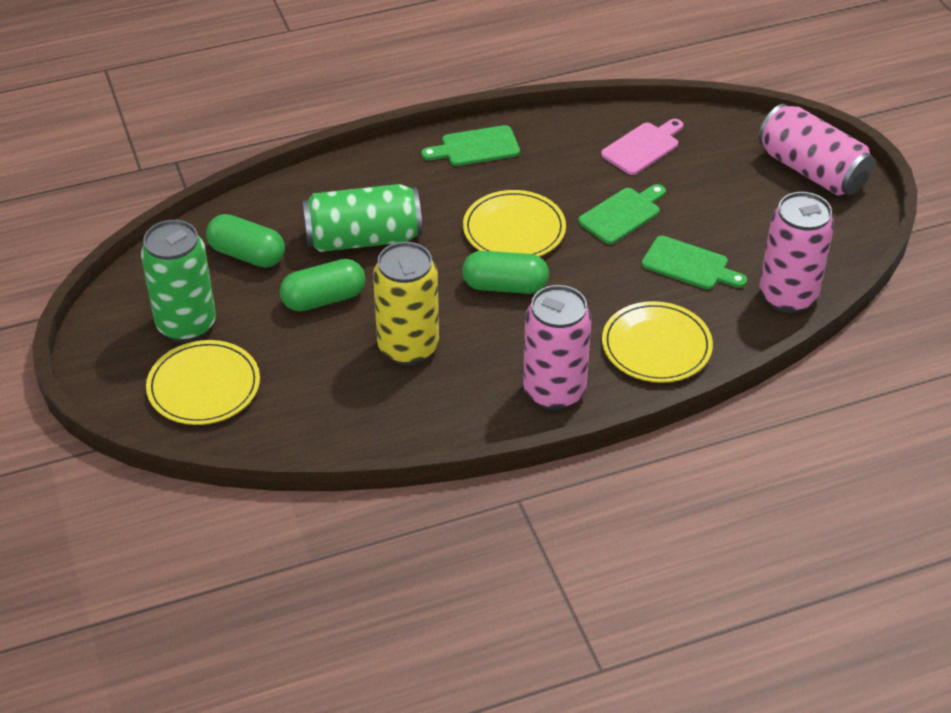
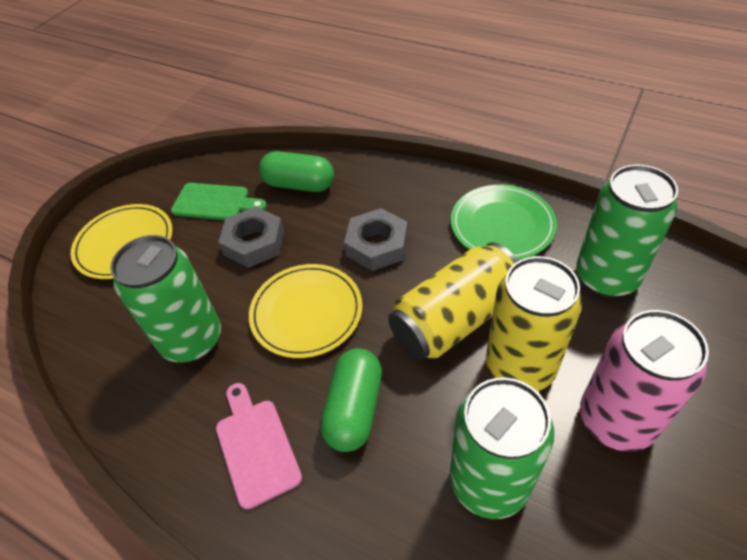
green can: [141,220,216,342] [302,184,422,252] = 2 -> [110,235,221,363] [450,377,554,519] [576,164,678,298] = 3
green capsule: [206,214,285,267] [280,259,365,311] [462,251,549,294] = 3 -> [259,151,334,192] [321,348,382,452] = 2
green cutting board: [421,125,520,166] [578,184,666,244] [642,236,747,290] = 3 -> [171,183,267,220] = 1
green plate: none = 0 -> [451,185,557,260] = 1
grey nut: none = 0 -> [218,207,284,268] [344,208,408,271] = 2
pink can: [523,285,592,410] [758,104,874,196] [759,192,834,313] = 3 -> [580,310,709,452] = 1
yellow can: [373,242,439,365] = 1 -> [388,242,518,360] [486,256,582,391] = 2
yellow plate: [146,340,260,425] [463,190,566,257] [602,301,713,383] = 3 -> [70,204,173,279] [249,264,362,358] = 2

